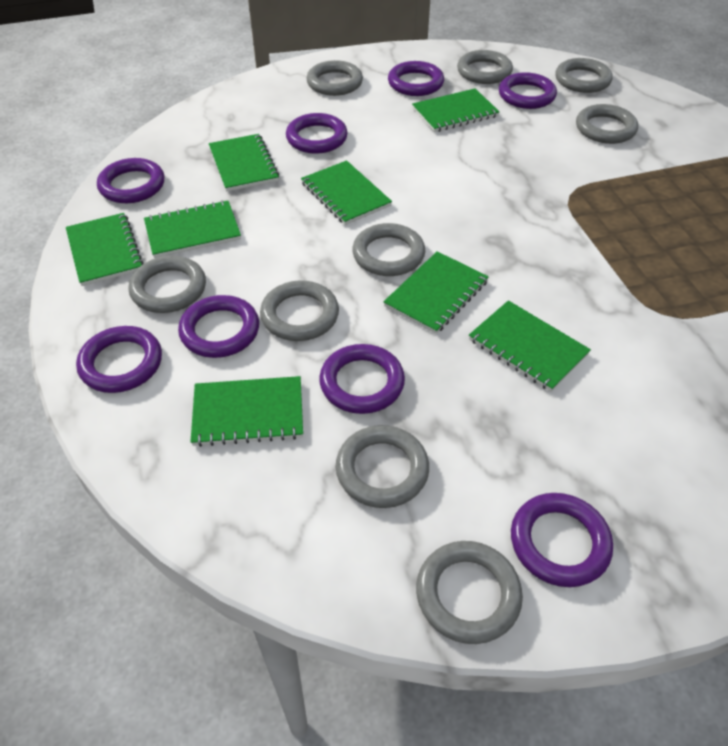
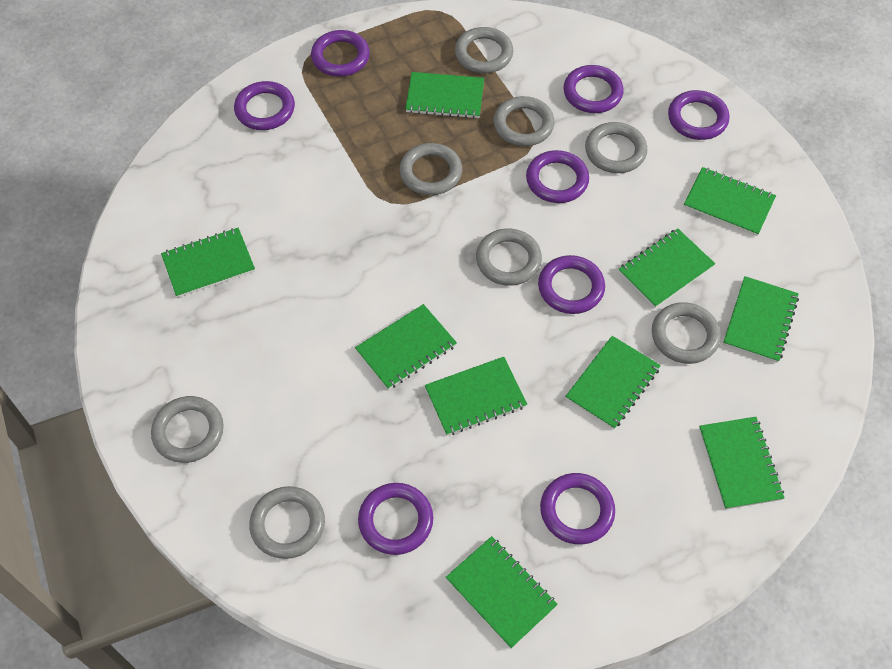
green notebook: [66,213,143,286] [144,200,241,258] [190,376,303,447] [209,134,279,191] [301,160,392,225] [384,251,489,334] [412,88,499,132] [469,300,591,392] = 8 -> [161,228,255,298] [355,304,457,390] [405,72,484,119] [425,357,527,436] [446,536,558,648] [565,336,661,429] [618,228,715,308] [683,167,776,236] [699,417,785,509] [723,276,799,363] = 10
grey ring: [129,256,206,313] [260,280,339,341] [306,60,363,96] [336,425,429,508] [352,223,425,276] [416,541,523,644] [457,50,513,84] [555,58,613,93] [576,104,638,144] = 9 -> [151,396,224,463] [249,486,325,559] [400,143,462,195] [455,27,514,73] [476,228,542,286] [494,96,555,146] [585,122,647,173] [652,302,721,364] = 8

